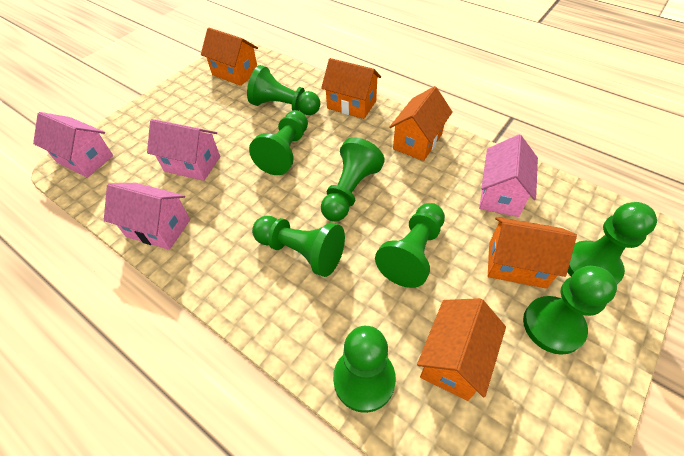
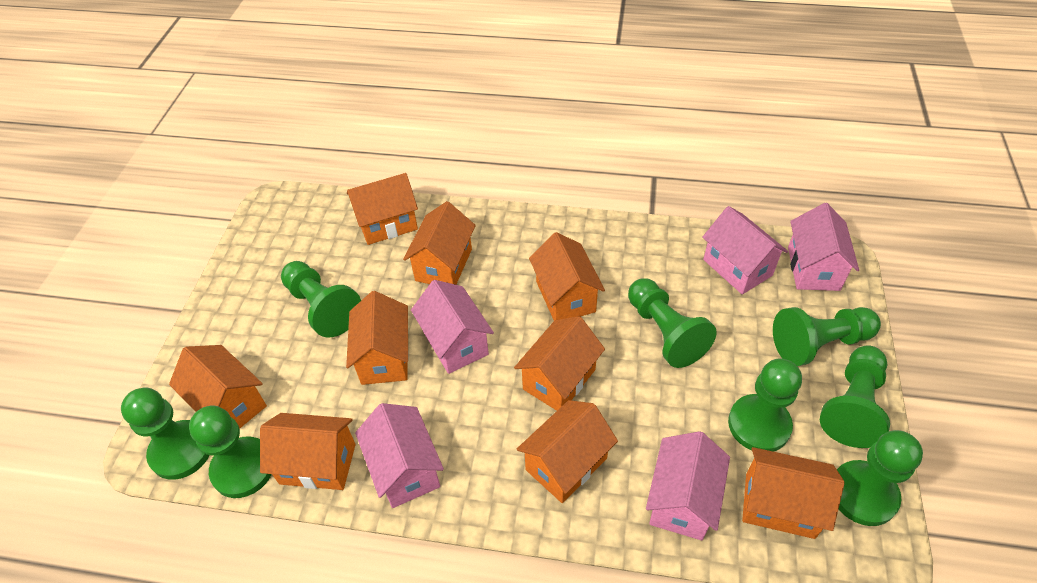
orange house: [201,27,258,86] [321,58,381,119] [389,86,453,161] [417,298,506,401] [488,217,577,289] = 5 -> [169,345,267,429] [260,413,356,490] [346,291,409,385] [347,173,418,245] [403,201,476,285] [514,316,605,411] [517,400,618,503] [529,232,605,320] [742,447,844,539] = 9
pink house: [33,112,113,177] [104,183,190,250] [147,119,220,181] [479,134,538,217] = 4 -> [355,403,444,508] [411,280,494,374] [646,431,730,541] [703,206,788,294] [788,203,859,291] = 5

